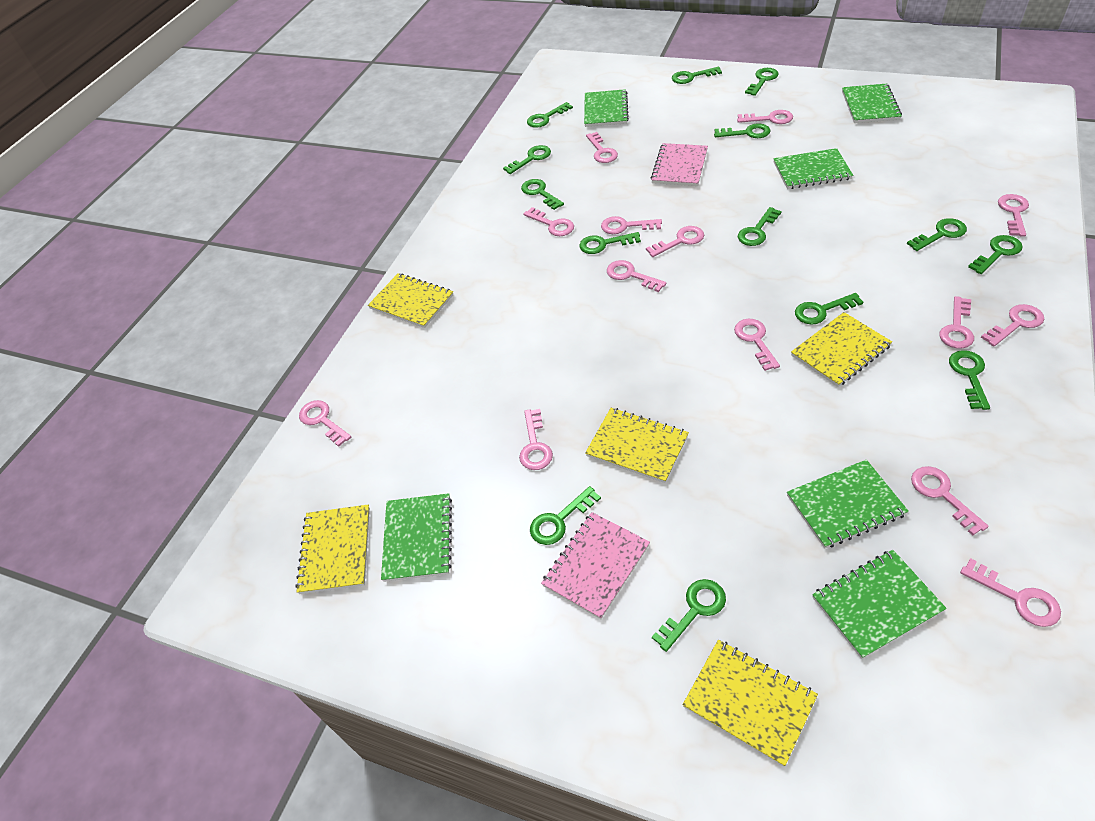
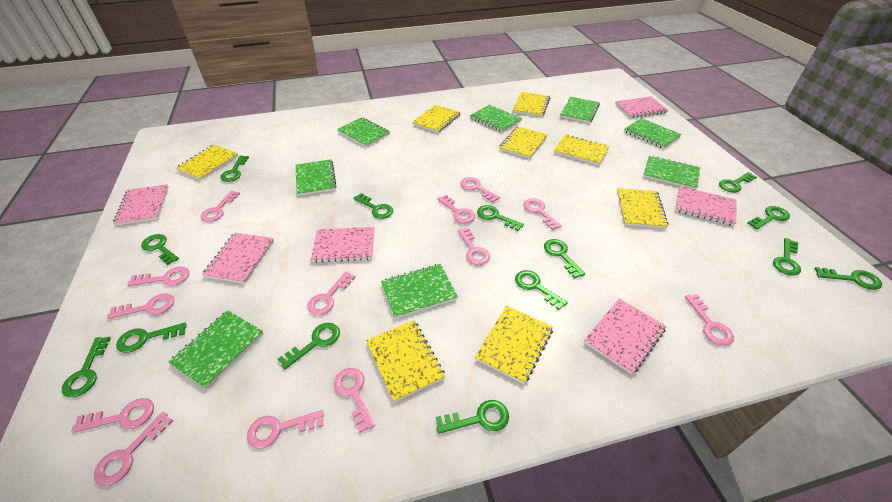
green notebook: [381,493,452,582] [584,89,629,127] [774,148,853,189] [787,460,909,548] [812,550,947,659] [842,84,902,123] = 6 -> [168,310,264,389] [296,159,337,196] [337,117,390,147] [381,264,458,319] [470,105,522,133] [560,97,600,123] [624,118,682,149] [643,156,700,190] = 8
pink key: [299,400,351,447] [519,409,553,470] [524,207,574,236] [586,132,618,163] [601,216,662,234] [607,260,667,292] [646,226,704,257] [734,319,780,371] [737,110,793,124] [911,466,989,535] [939,296,974,349] [960,558,1061,627] [981,304,1044,347] [998,194,1029,236] = 14 -> [71,398,154,433] [94,412,173,486] [107,293,174,319] [127,267,189,286] [200,191,240,222] [247,410,324,449] [307,272,355,315] [334,368,375,433] [437,195,475,224] [458,228,490,265] [460,177,500,203] [524,198,562,230] [685,294,734,346] = 13
pink notebook: [541,512,650,619] [651,143,708,186] = 2 -> [113,184,169,225] [202,233,274,284] [311,227,374,263] [584,299,666,374] [615,97,668,118] [675,186,737,226] = 6
yellow notebook: [295,505,370,594] [368,273,453,328] [585,408,689,483] [683,640,818,767] [791,312,892,387] = 5 -> [176,145,238,180] [366,320,445,402] [412,105,461,133] [475,306,553,384] [499,126,548,159] [513,92,550,117] [554,134,609,165] [617,188,668,228] = 8

